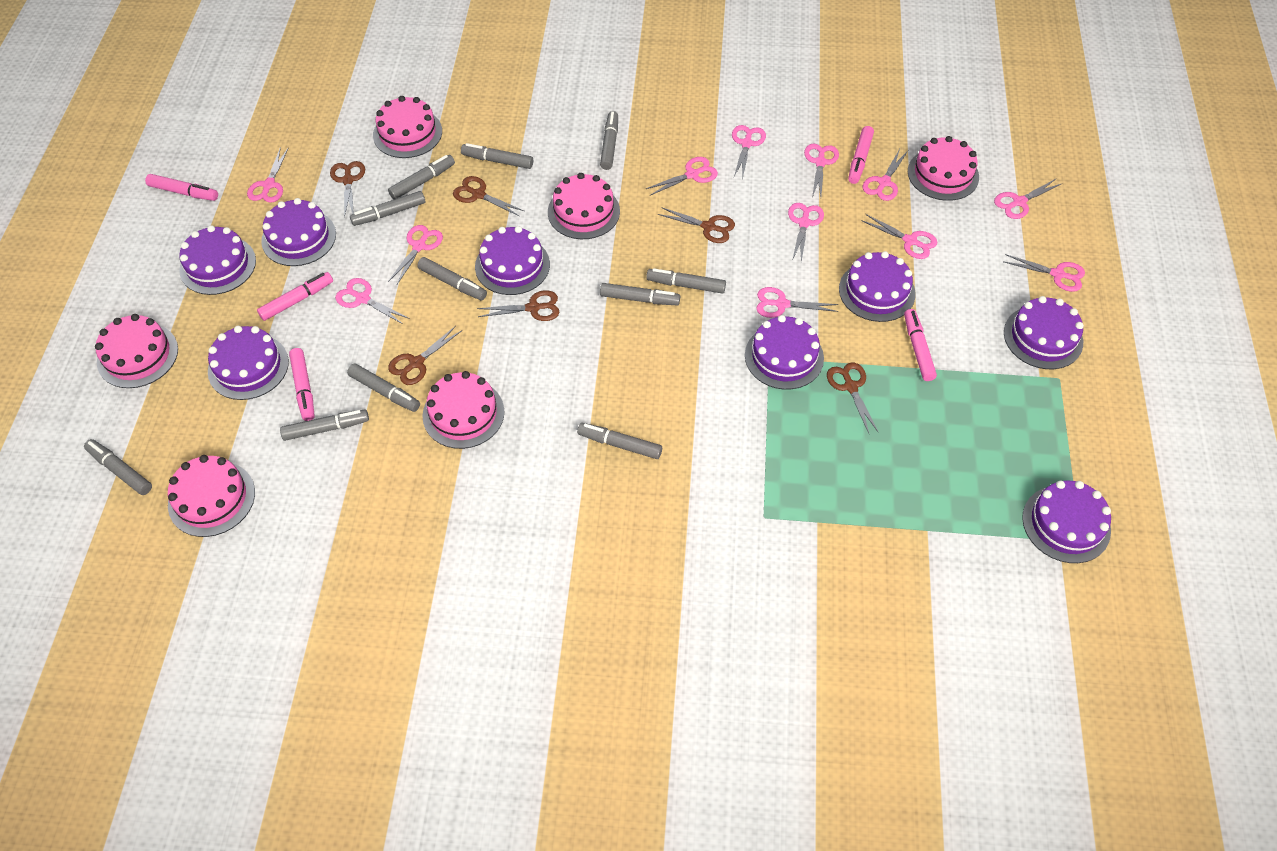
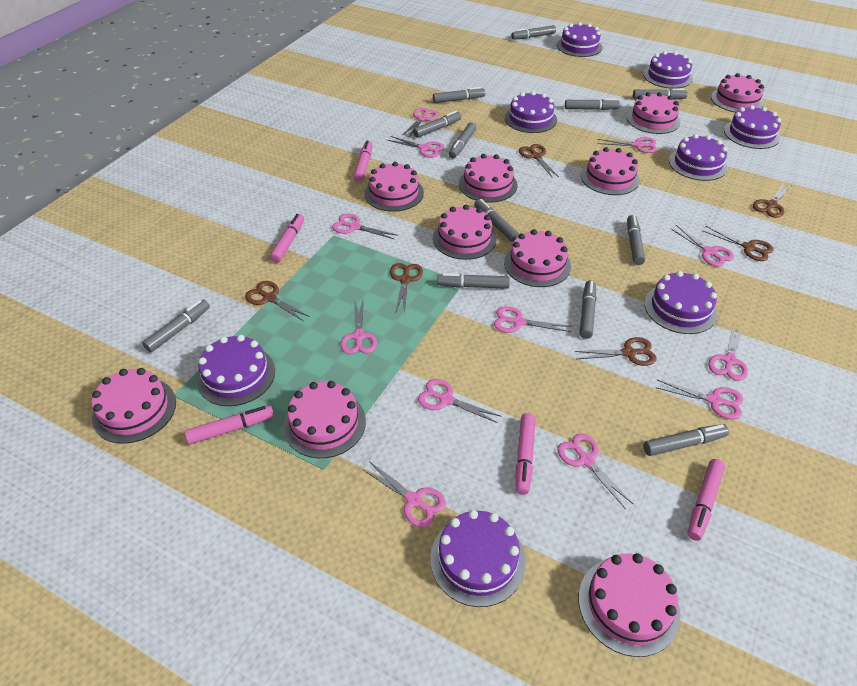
grey marker: [84,439,152,495] [280,409,369,441] [347,363,420,412] [350,191,425,226] [388,155,455,199] [417,257,487,301] [461,143,533,169] [577,423,662,459] [600,111,618,170] [600,283,680,305] [646,268,726,294] = 11 -> [142,299,210,352] [413,111,461,138] [433,87,485,103] [437,273,510,289] [449,122,476,158] [474,199,519,242] [511,25,556,40] [565,98,620,110] [580,280,596,339] [627,215,645,265] [633,88,688,99] [644,424,729,456] = 12
pink cake: [95,314,178,388] [168,455,255,537] [373,96,442,158] [422,371,504,449] [548,173,620,239] [908,136,979,201] = 6 -> [92,368,176,444] [283,381,366,458] [364,162,424,212] [433,205,497,260] [459,154,518,203] [504,229,571,287] [579,553,680,657] [581,147,640,195] [627,92,680,134] [711,73,764,113] = 10

